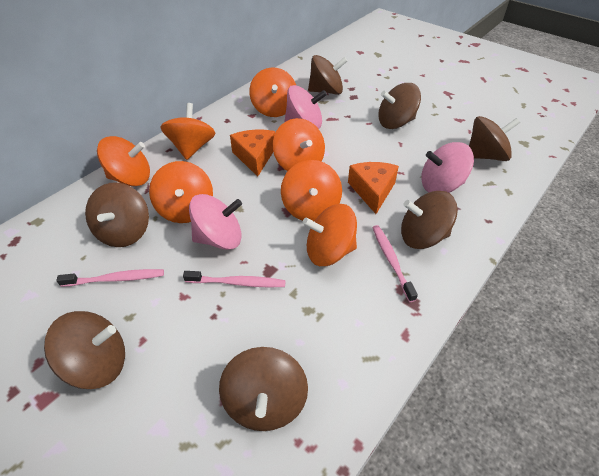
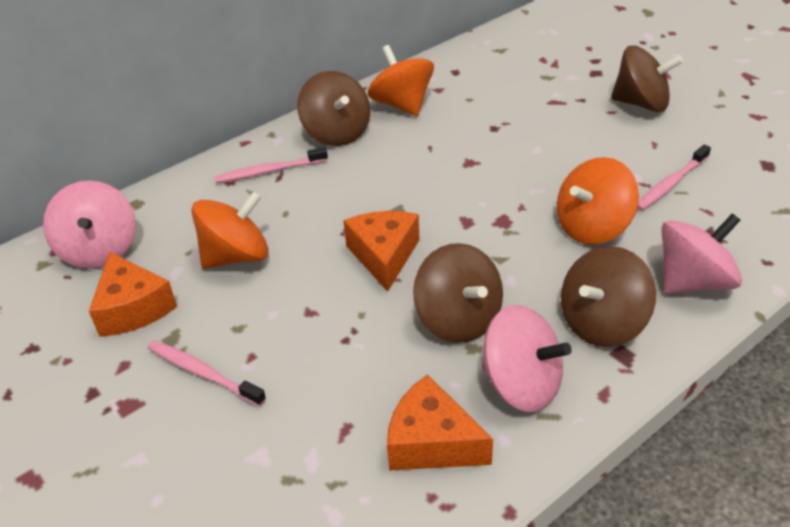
brown spinning top: [44,311,125,389] [85,182,149,247] [219,347,308,431] [308,55,347,95] [378,83,421,129] [401,191,458,249] [469,116,520,161] = 7 -> [297,71,370,146] [413,243,503,343] [561,246,656,347] [611,45,683,112] = 4
orange cheese: [230,129,275,177] [348,162,399,214] = 2 -> [89,252,177,337] [343,211,419,292] [387,374,493,471] = 3
orange spinning top: [97,136,150,186] [149,161,213,223] [161,103,215,160] [249,67,296,117] [273,118,325,171] [281,160,342,221] [302,204,357,266] = 7 -> [191,191,268,268] [368,45,434,116] [557,157,639,244] = 3

